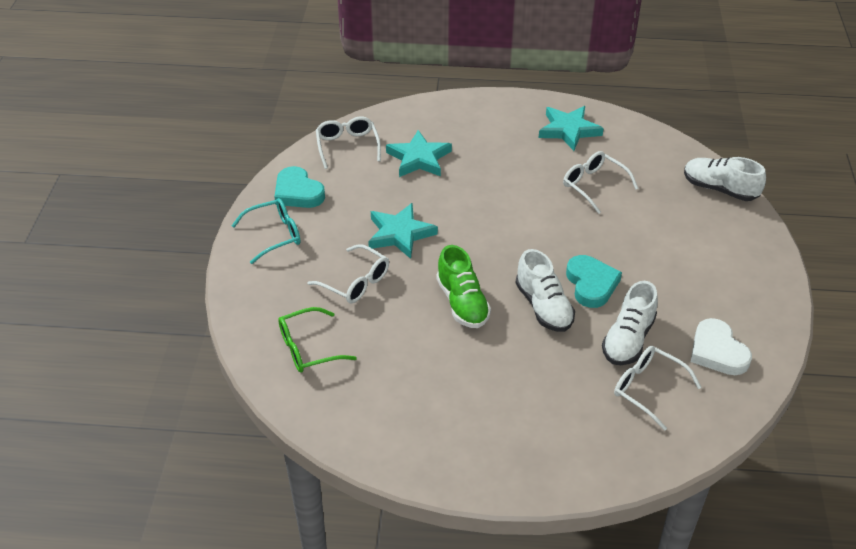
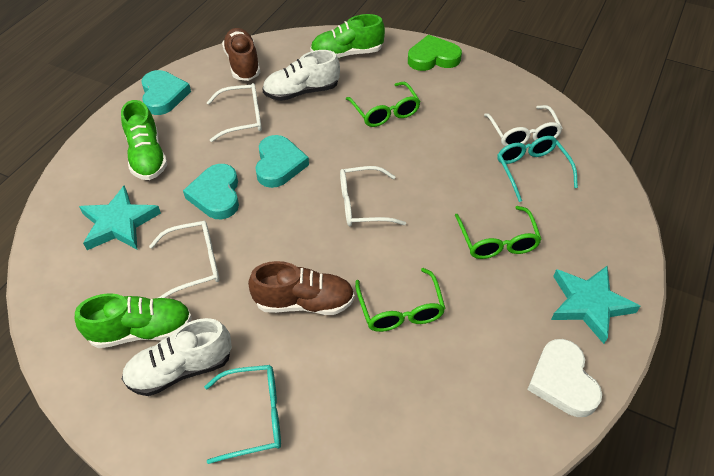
brown shoe: none = 0 -> [222,28,260,81] [248,261,355,315] = 2
green glasses: [278,307,357,373] = 1 -> [346,82,421,127] [355,268,446,332] [455,206,542,259] = 3
green heart: none = 0 -> [408,35,462,71] = 1
green shoe: [436,245,491,328] = 1 -> [75,293,192,348] [121,100,167,180] [310,14,385,58] = 3
turquoise glasses: [232,198,301,264] = 1 -> [204,365,281,464] [497,136,578,202] = 2
turquoise heart: [274,166,325,208] [566,255,622,308] = 2 -> [141,70,191,115] [183,164,239,219] [255,135,309,188] = 3
turquoise star: [368,203,438,259] [386,130,452,177] [539,106,604,151] = 3 -> [79,185,161,250] [551,266,640,344] = 2
white shoe: [515,249,575,332] [602,281,658,365] [684,157,766,201] = 3 -> [122,318,232,396] [262,50,340,101] = 2

